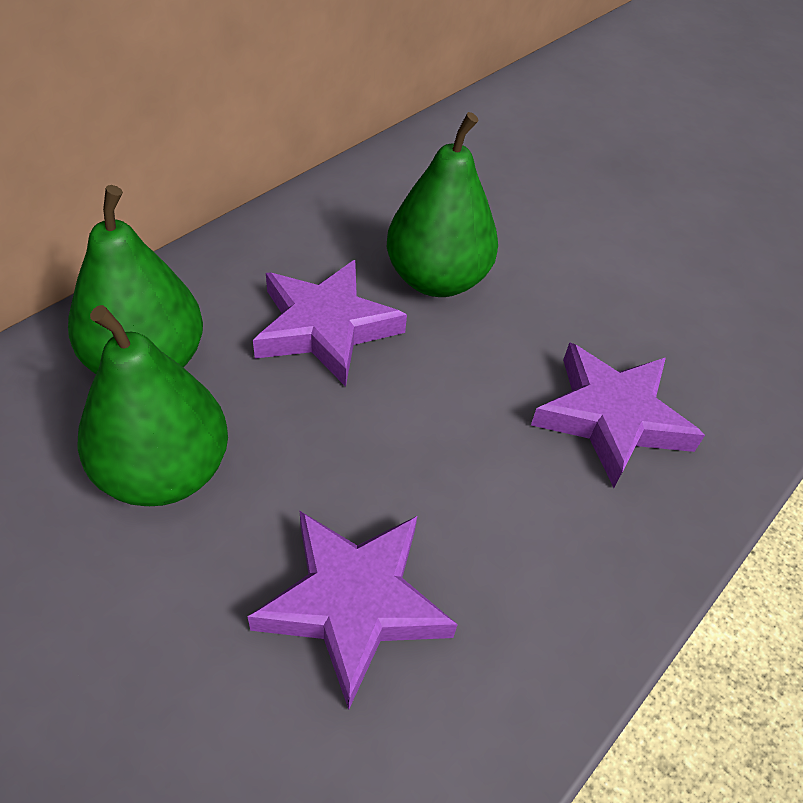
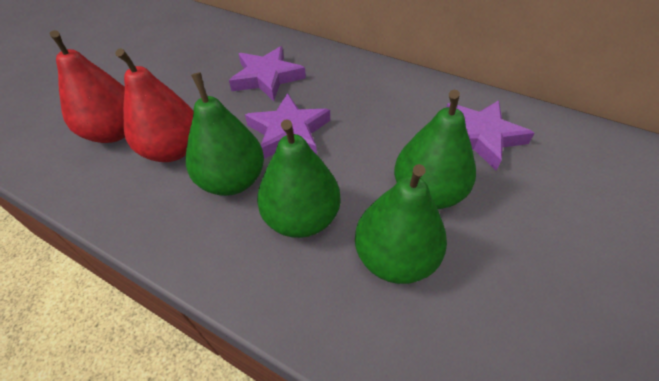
green pear: [68,185,203,374] [77,305,228,506] [387,112,498,297] = 3 -> [186,72,264,196] [257,119,341,238] [355,164,447,284] [394,90,476,209] = 4
red pear: none = 0 -> [49,30,125,143] [115,48,193,162] = 2

